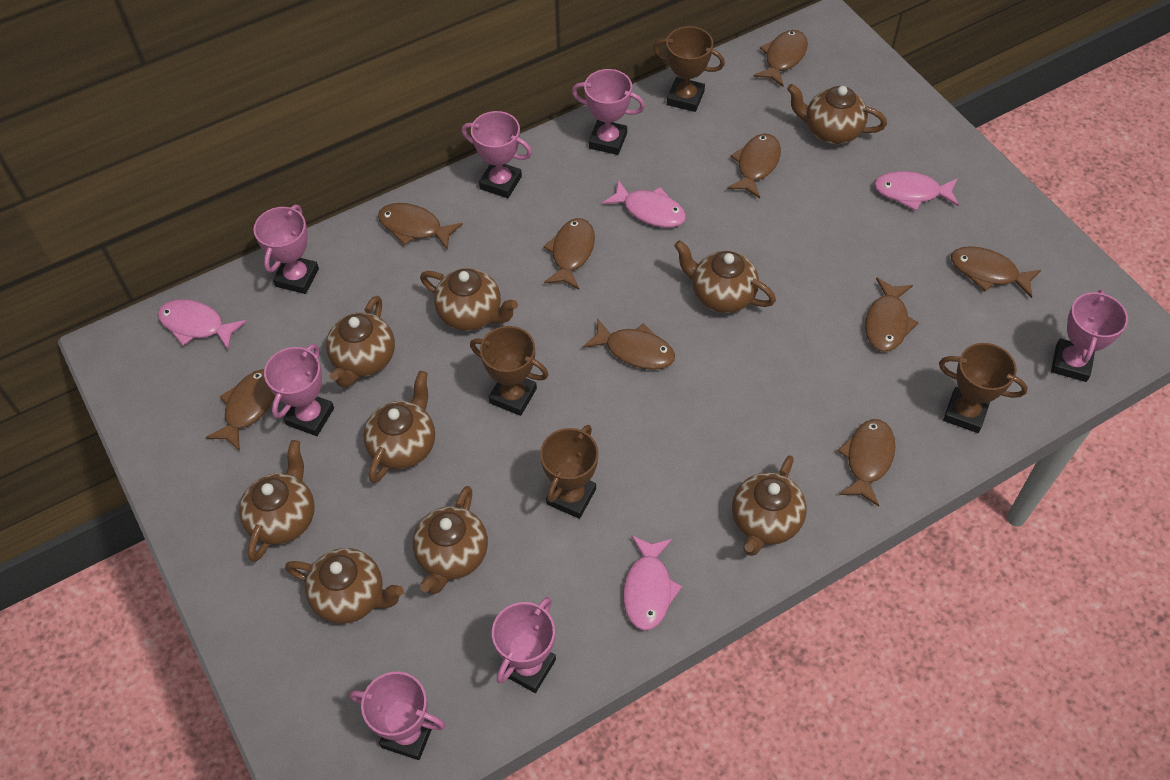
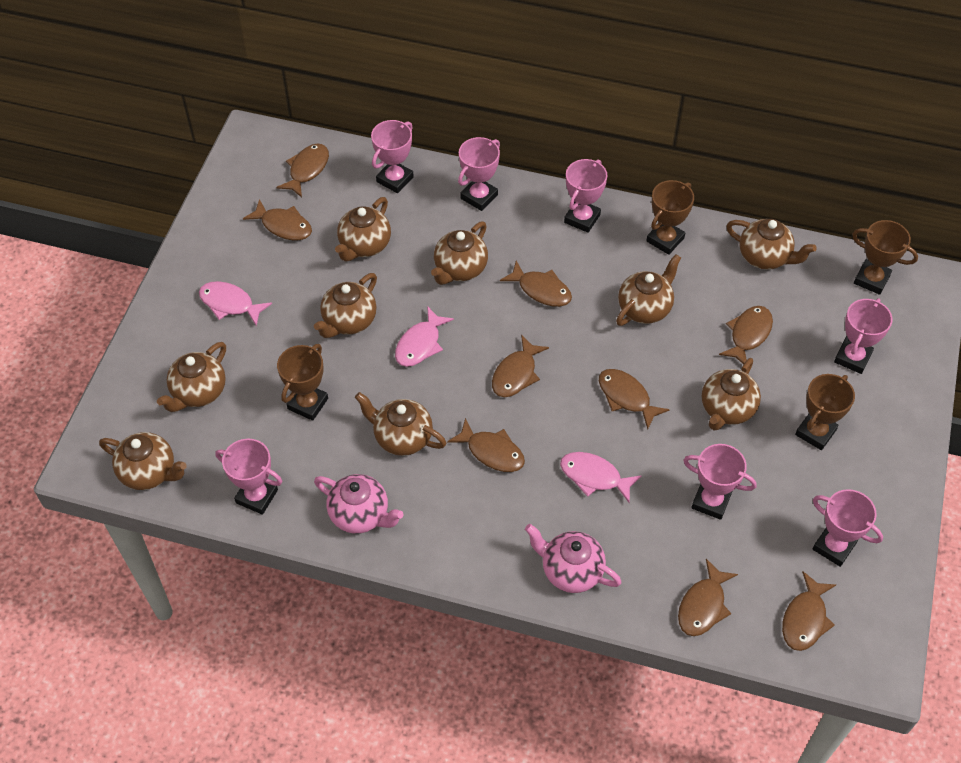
pink fish: [158,299,247,349] [602,180,686,228] [623,535,682,631] [874,171,959,211] = 4 -> [199,281,272,326] [395,306,454,367] [560,452,642,503] = 3
pink teapot: none = 0 -> [314,474,403,534] [525,524,622,593] = 2

